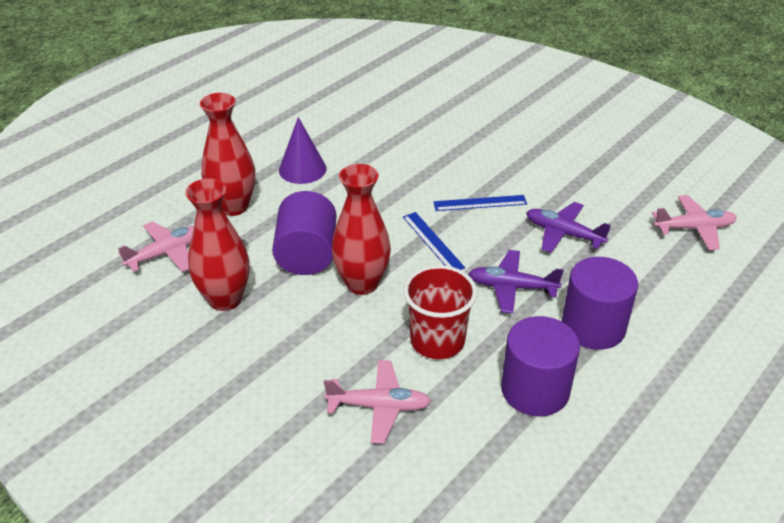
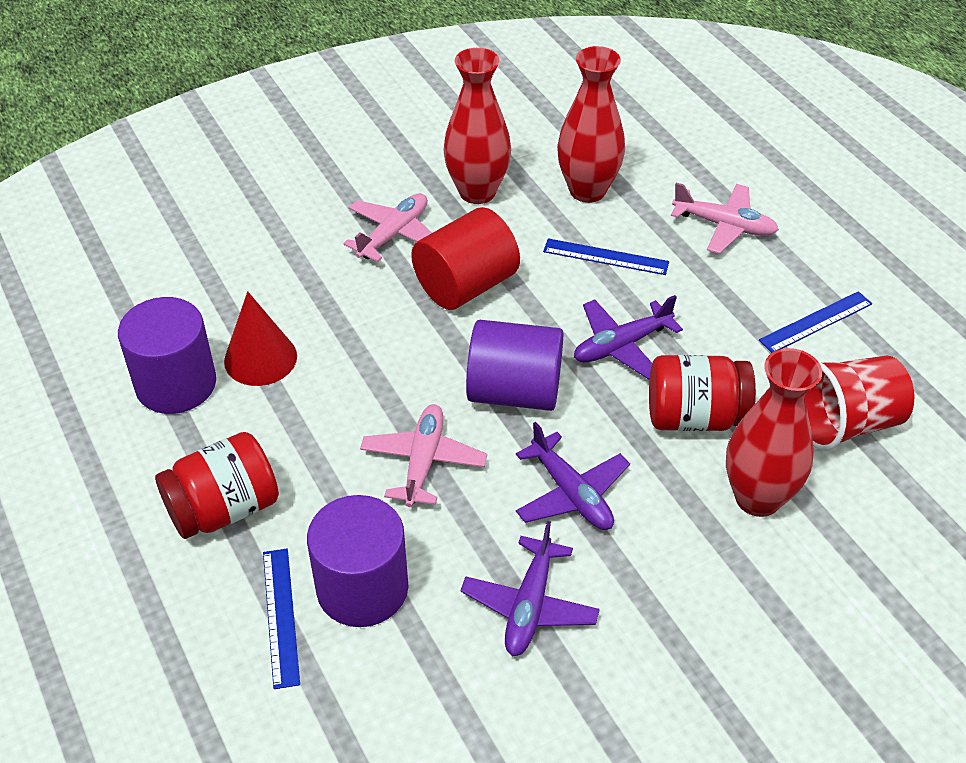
blue ruler: [403,212,465,270] [434,195,527,211] = 2 -> [263,549,300,689] [543,238,669,275] [759,291,872,353] = 3
purple cone: [279,117,327,184] = 1 -> none = 0
purple plane: [468,250,564,314] [526,202,611,253] = 2 -> [460,521,600,656] [516,422,630,530] [574,295,683,380] = 3
red cone: none = 0 -> [224,291,297,386] = 1
red cylinder: none = 0 -> [411,207,520,310] = 1
red jar: none = 0 -> [155,432,279,539] [649,355,756,431] = 2

